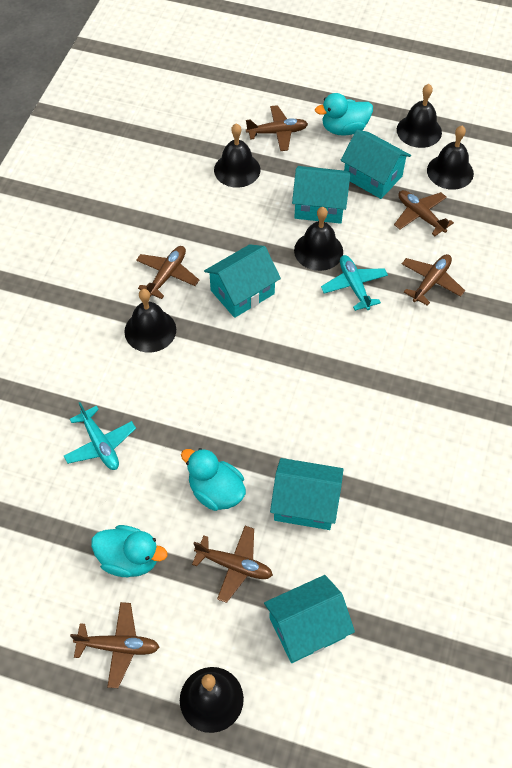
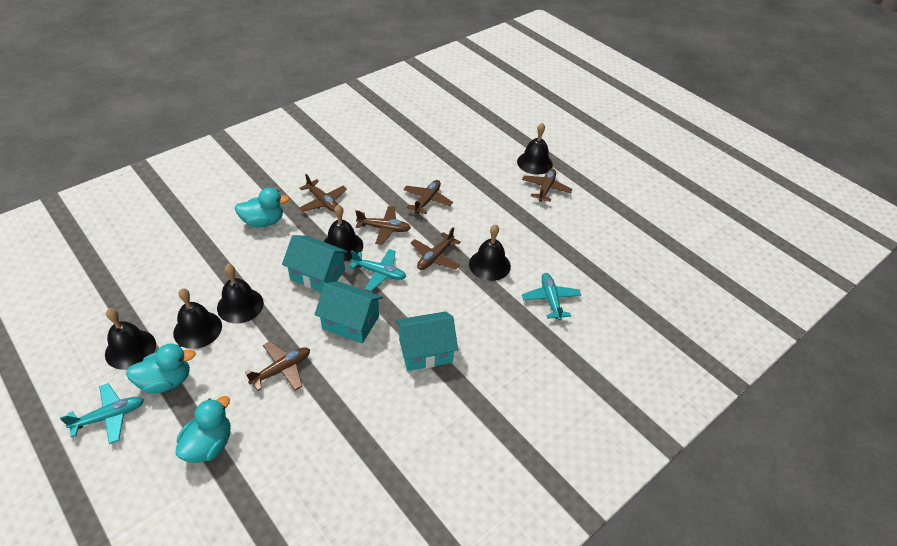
turquoise house: [204,244,281,318] [264,575,355,663] [270,458,343,530] [292,166,351,224] [341,130,411,199] = 5 -> [282,235,348,292] [315,281,383,343] [395,311,458,371] = 3
turquoise plane: [64,402,136,470] [321,255,388,311] = 2 -> [60,383,144,444] [349,249,406,291] [522,273,581,321] = 3

